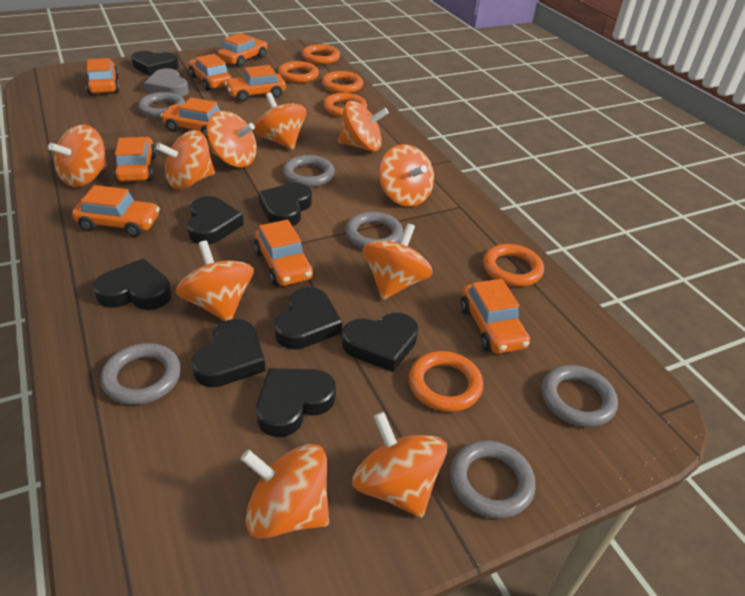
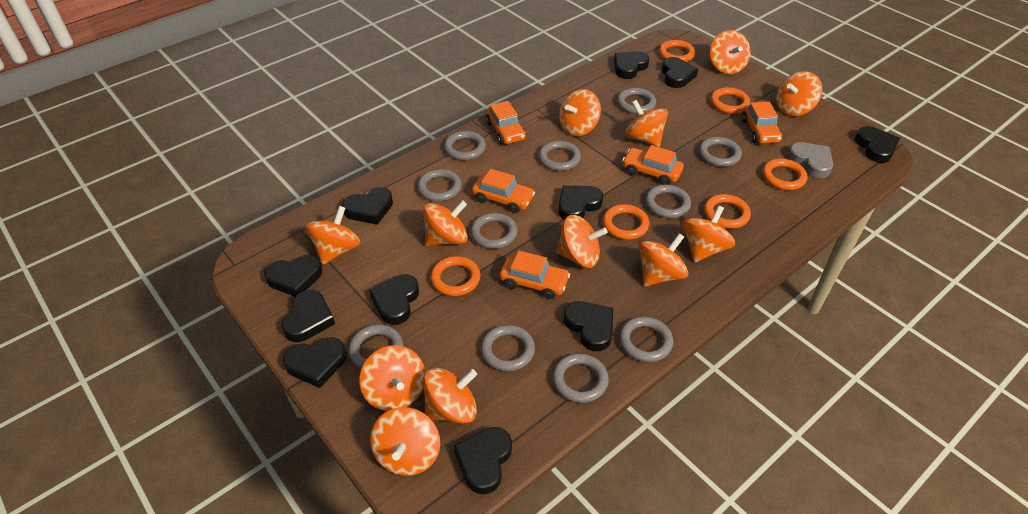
black heart: [93,259,172,310] [131,51,179,76] [187,196,244,244] [191,319,265,387] [256,368,336,437] [258,183,312,226] [274,287,342,350] [342,313,418,372] = 8 -> [264,255,322,297] [281,290,335,342] [283,337,347,388] [342,187,393,225] [369,274,419,325] [454,427,512,494] [559,185,603,220] [564,301,613,351] [614,51,649,79] [662,57,698,88] [855,126,900,163] = 11
grey ring: [100,343,181,405] [138,92,185,118] [283,155,335,187] [345,212,403,249] [450,440,536,519] [542,365,618,427] = 6 -> [348,324,403,369] [417,169,462,202] [444,131,486,160] [470,213,518,249] [481,325,535,372] [538,141,581,171] [552,353,609,403] [617,88,656,114] [619,316,673,362] [645,185,691,218] [699,137,742,167] = 11
orange car: [72,185,160,237] [86,58,119,95] [113,137,157,182] [161,97,220,138] [189,54,232,91] [218,33,267,67] [225,65,286,102] [254,220,314,286] [460,279,530,354] = 9 -> [472,169,535,213] [486,101,526,144] [500,251,570,299] [622,145,684,185] [742,101,782,144] = 5
orange spinning top: [48,125,107,187] [156,130,215,189] [176,240,254,321] [206,111,257,167] [241,444,329,539] [254,92,306,150] [338,101,389,152] [352,412,447,518] [363,223,433,300] [379,144,434,207] = 10 -> [305,206,360,265] [359,345,426,411] [370,407,440,476] [423,200,468,246] [423,367,477,424] [556,215,608,268] [559,89,601,136] [625,100,668,147] [639,233,688,286] [682,205,735,262] [710,30,751,74] [776,71,822,116] = 12

